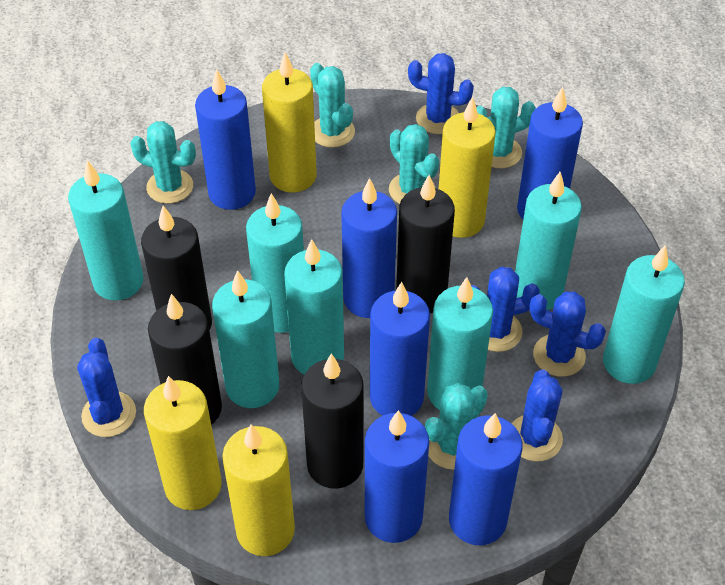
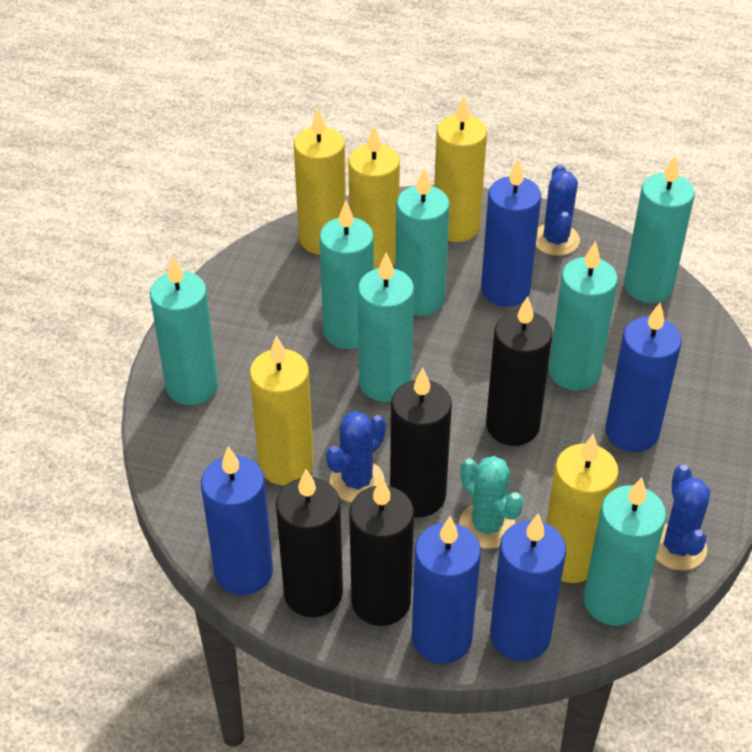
blue cactus: [77,338,136,437] [408,53,474,134] [471,267,540,352] [512,369,563,461] [529,291,606,377] = 5 -> [326,411,386,503] [536,164,580,256] [656,465,710,570] = 3
blue candle: [195,69,256,210] [341,178,397,318] [365,410,429,543] [370,282,430,416] [449,413,522,545] [517,87,583,219] = 6 -> [201,446,273,595] [412,516,481,664] [481,158,541,307] [490,514,566,661] [605,303,682,452] = 5
turquoise cactus: [130,121,196,204] [310,63,355,148] [389,124,439,204] [425,383,488,470] [476,87,536,168] = 5 -> [459,456,524,549] = 1
yellow candle: [144,376,222,510] [222,424,295,556] [262,52,317,192] [439,97,496,238] = 4 -> [250,336,314,486] [294,108,346,255] [348,126,400,270] [434,96,487,242] [546,434,619,583] = 5

